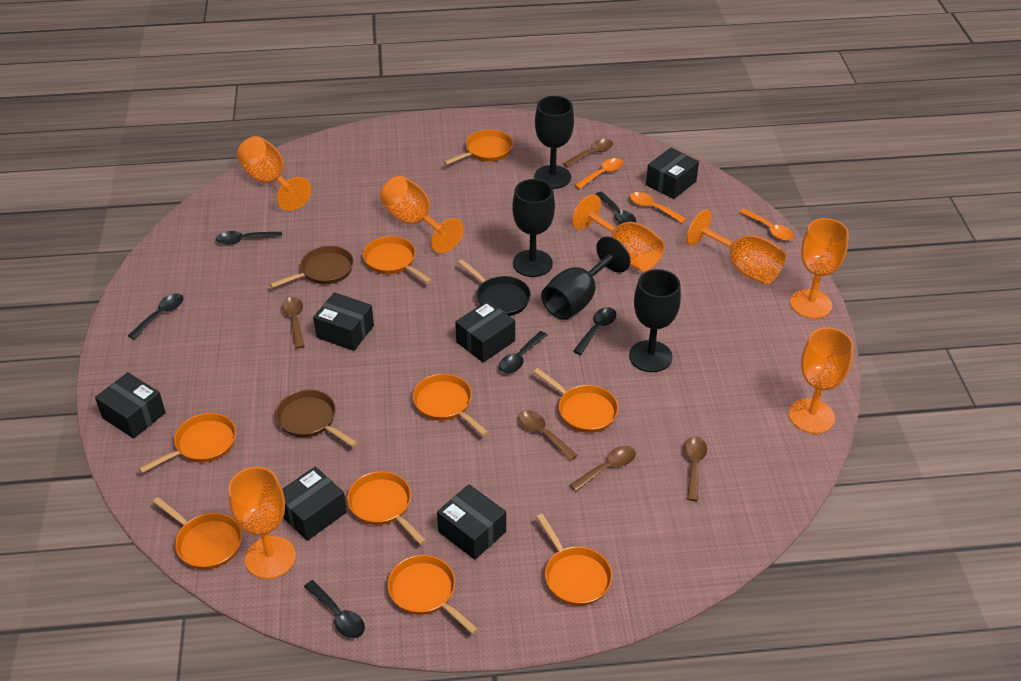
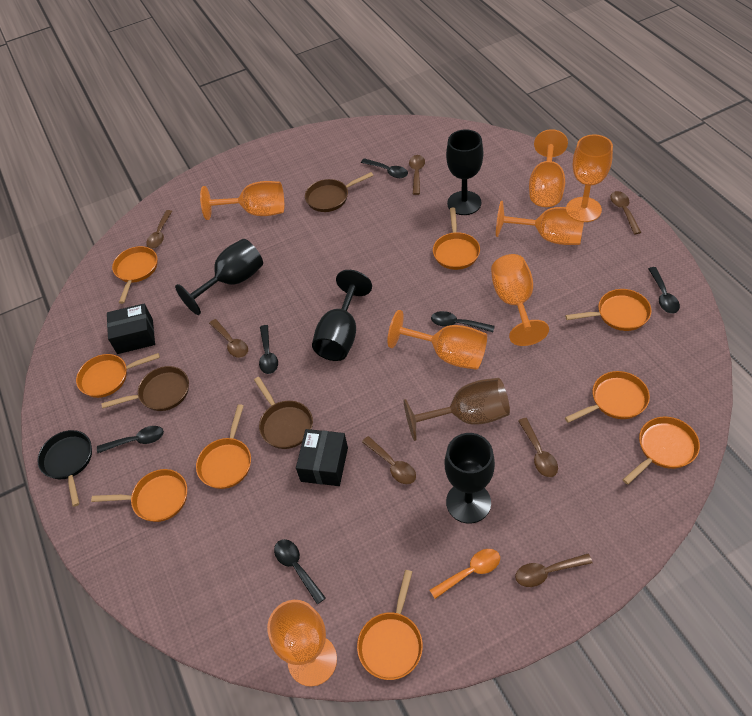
black box: [95,372,166,439] [282,466,347,541] [313,292,374,351] [437,484,506,560] [455,301,515,363] [646,148,699,199] = 6 -> [107,303,155,354] [296,429,348,486] = 2
brown goblet: none = 0 -> [404,378,510,441] = 1
brown pan: [270,246,354,288] [275,389,358,447] = 2 -> [101,366,189,411] [254,377,313,449] [305,172,373,212] = 3
brown spoon: [282,297,305,349] [518,410,578,461] [563,139,613,168] [570,446,636,491] [684,436,707,501] = 5 -> [146,210,172,249] [209,319,248,358] [362,436,416,484] [409,155,425,195] [515,554,592,587] [518,418,558,477] [610,191,641,234] = 7
orange spoon: [575,158,624,189] [630,192,686,223] [740,209,794,241] = 3 -> [430,549,500,599] = 1

